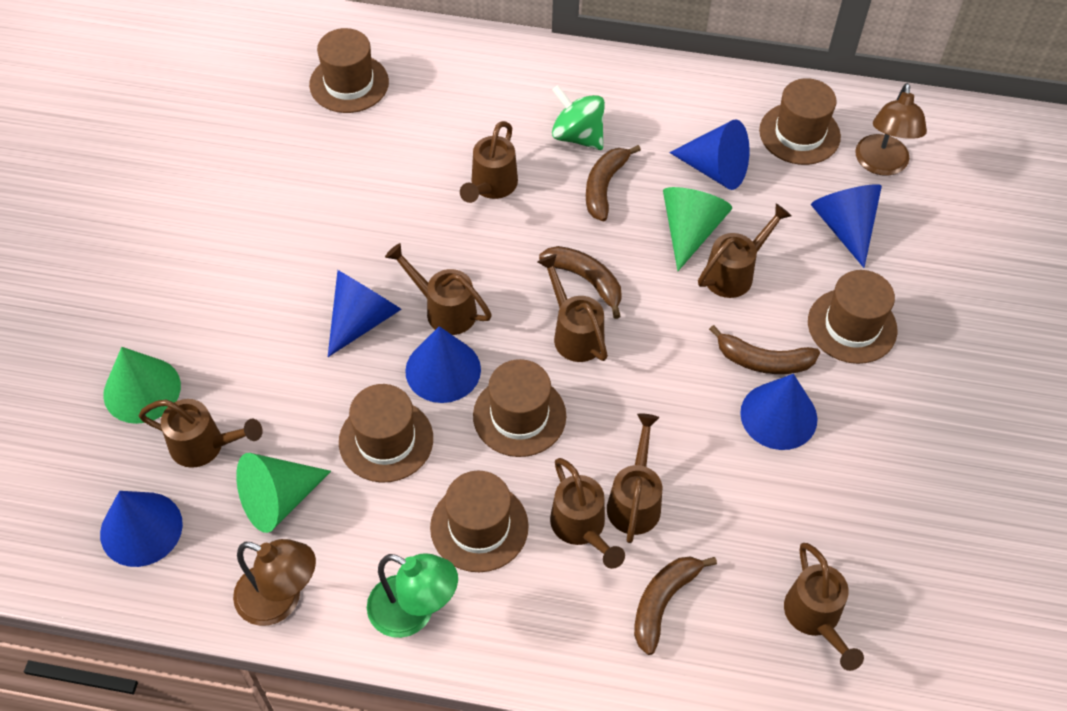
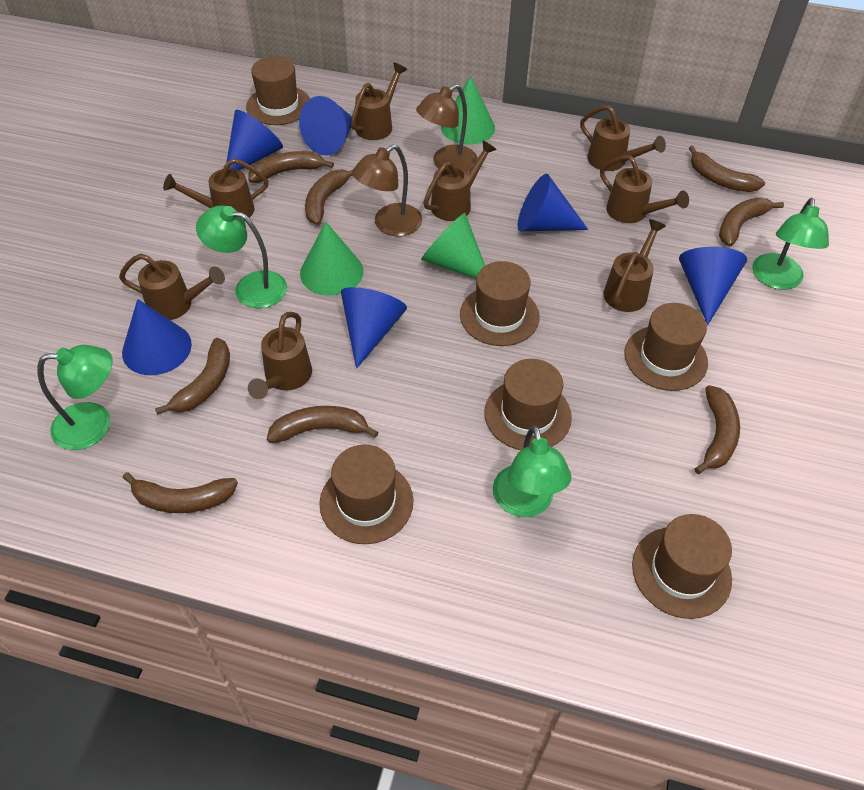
brown banana: [539,246,622,319] [586,145,641,221] [634,556,717,655] [709,325,820,374] = 4 -> [123,472,238,513] [155,338,230,415] [249,151,334,183] [267,406,379,443] [305,169,353,225] [689,146,765,192] [694,385,740,474] [719,198,784,246] = 8
green lamp: [367,553,458,638] = 1 -> [37,345,113,450] [196,205,287,308] [493,425,571,517] [752,198,829,290] = 4
green spinning top: [552,85,605,150] = 1 -> none = 0

